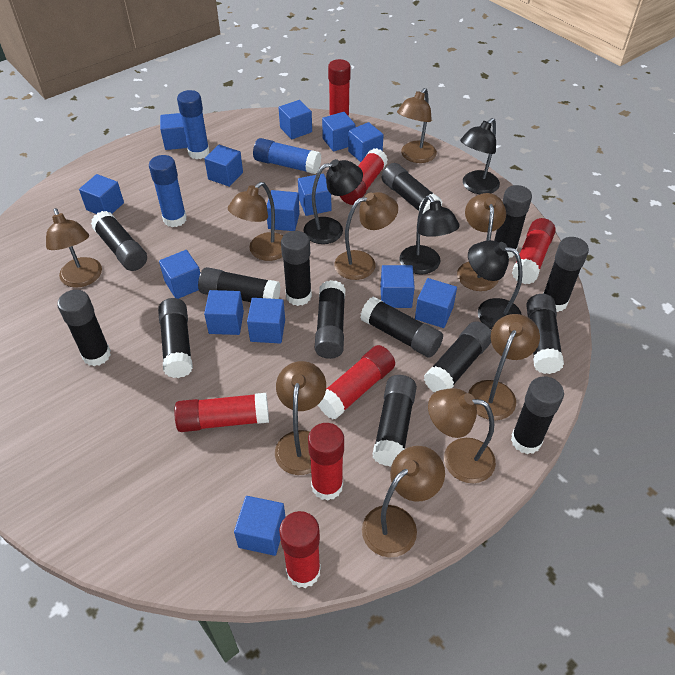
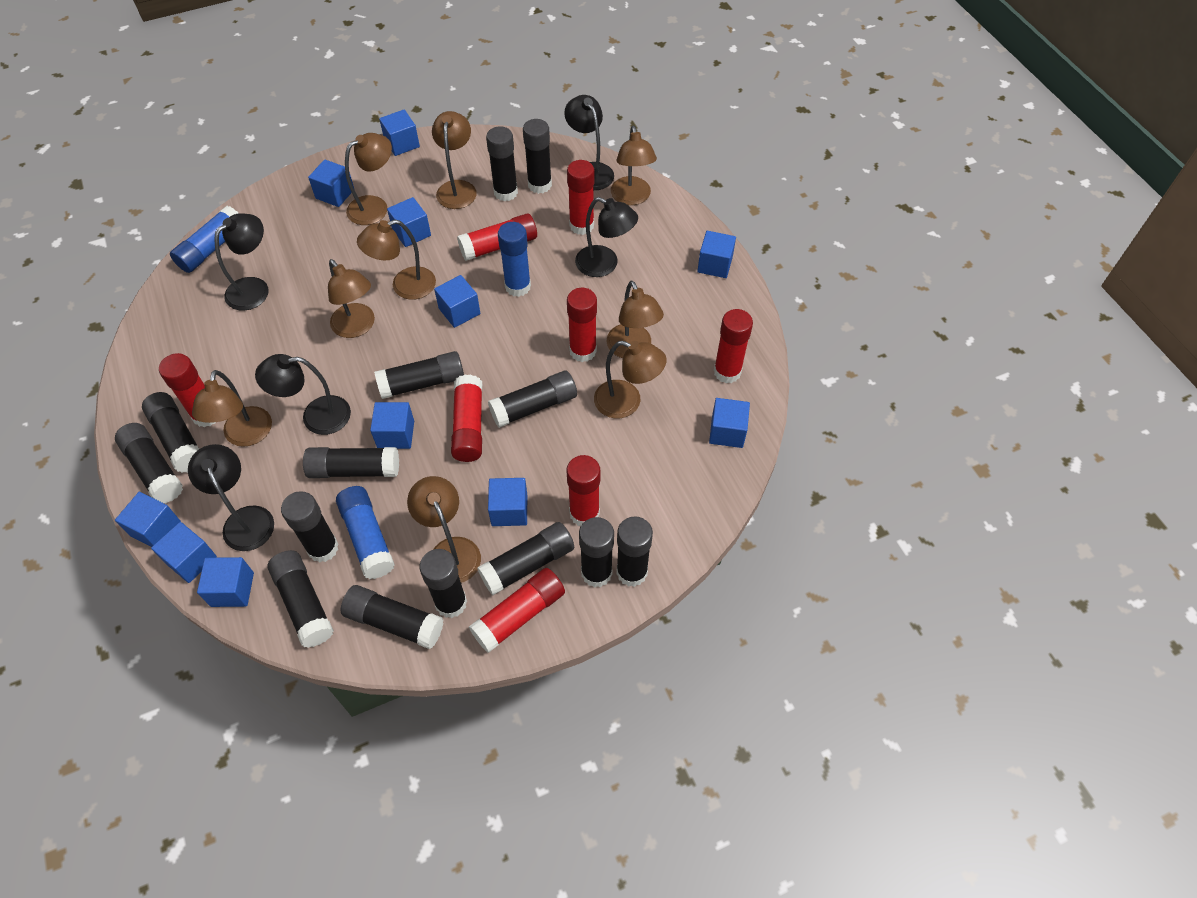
black lamp: [304,159,363,244] [399,196,460,274] [460,118,500,194] [468,240,523,329] = 4 -> [188,444,274,551] [214,213,269,311] [255,354,351,435] [564,95,614,190] [575,197,638,277] = 5
blue cube: [79,174,124,214] [159,250,200,299] [160,113,187,150] [204,145,243,187] [204,290,244,335] [234,496,285,556] [247,298,285,343] [267,190,300,231] [279,100,312,139] [298,174,331,216] [322,112,355,152] [348,122,384,162] [380,265,415,308] [415,278,457,328] = 14 -> [115,492,181,547] [151,522,217,583] [197,557,254,607] [308,159,354,207] [370,402,414,449] [379,110,420,156] [387,197,431,247] [434,275,480,328] [488,478,527,526] [697,231,736,278] [709,398,750,448] = 11
red glue stick: [174,393,269,432] [279,511,321,588] [308,423,344,501] [318,345,395,419] [328,59,351,116] [340,148,388,205] [512,218,556,284] = 7 -> [159,353,216,427] [451,375,482,462] [457,213,537,261] [469,568,565,653] [566,455,600,526] [567,160,594,235] [567,288,597,362] [714,309,753,383] = 8

